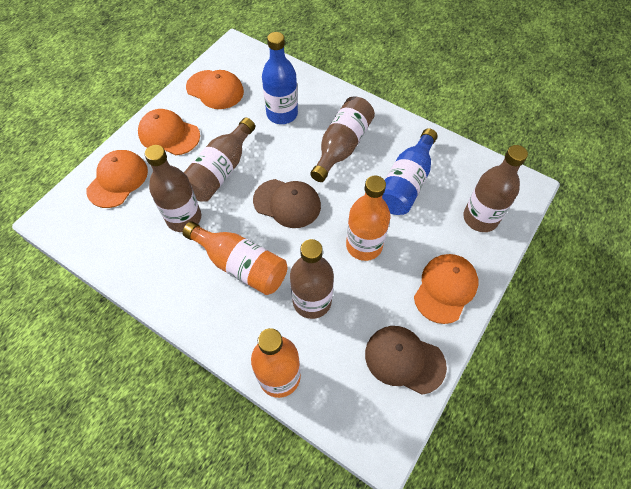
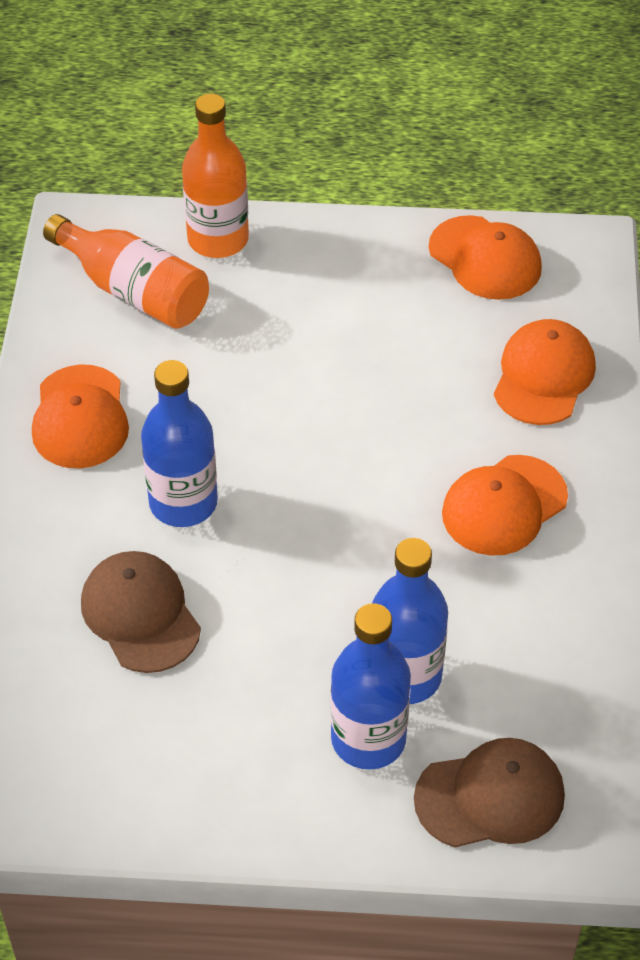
blue bottle: [262,32,298,124] [382,128,438,215] = 2 -> [141,360,218,527] [330,603,411,770] [372,538,448,704] = 3
brown bottle: [145,145,201,232] [184,118,255,202] [290,239,334,319] [310,97,375,182] [463,145,528,232] = 5 -> none = 0
orange bottle: [183,221,288,295] [251,328,301,398] [346,176,390,261] = 3 -> [43,214,209,329] [182,94,249,258] = 2

